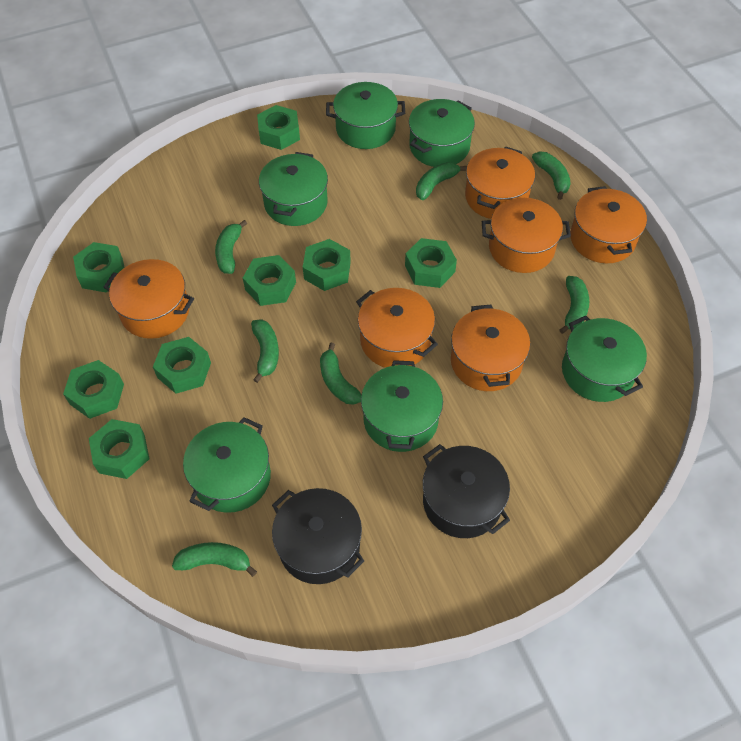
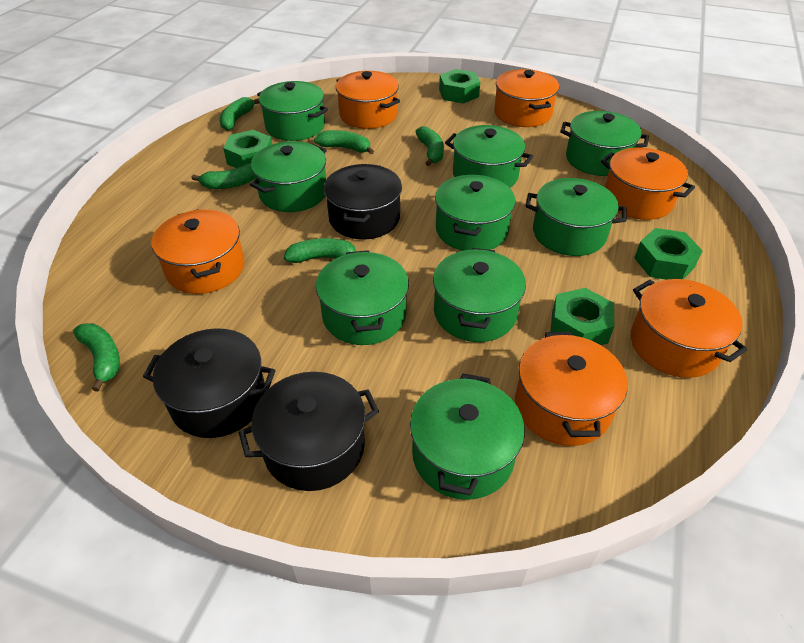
black pot: [272,488,364,584] [423,444,510,538] = 2 -> [143,328,275,438] [239,372,379,491] [323,164,402,239] = 3
green banana: [172,542,257,577] [215,220,247,274] [251,319,279,383] [320,343,361,405] [416,162,467,200] [532,151,571,200] [560,276,589,334] = 7 -> [73,323,120,392] [192,163,255,189] [219,97,259,131] [284,238,356,263] [314,130,374,154] [415,126,444,166] = 6
green nut: [63,360,124,419] [73,242,125,293] [89,419,150,479] [153,337,211,394] [243,255,296,306] [257,105,300,150] [303,239,351,291] [405,238,457,288] = 8 -> [223,130,272,168] [439,69,480,104] [550,288,614,345] [634,228,703,280] = 4
green pot: [183,417,271,513] [259,152,328,226] [326,82,405,149] [361,360,443,452] [409,99,475,167] [562,316,647,402] = 6 -> [250,141,326,212] [257,81,328,141] [316,250,409,345] [410,374,525,500] [433,248,526,342] [435,175,516,251] [445,125,533,188] [526,178,626,256] [560,111,649,176] = 9

